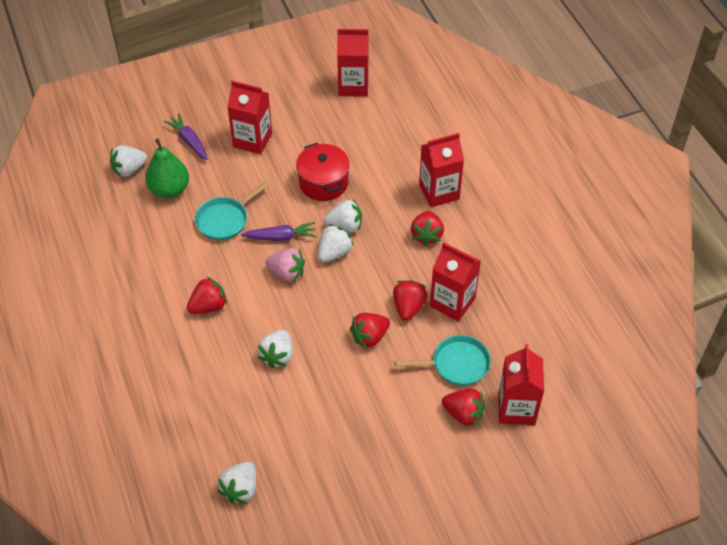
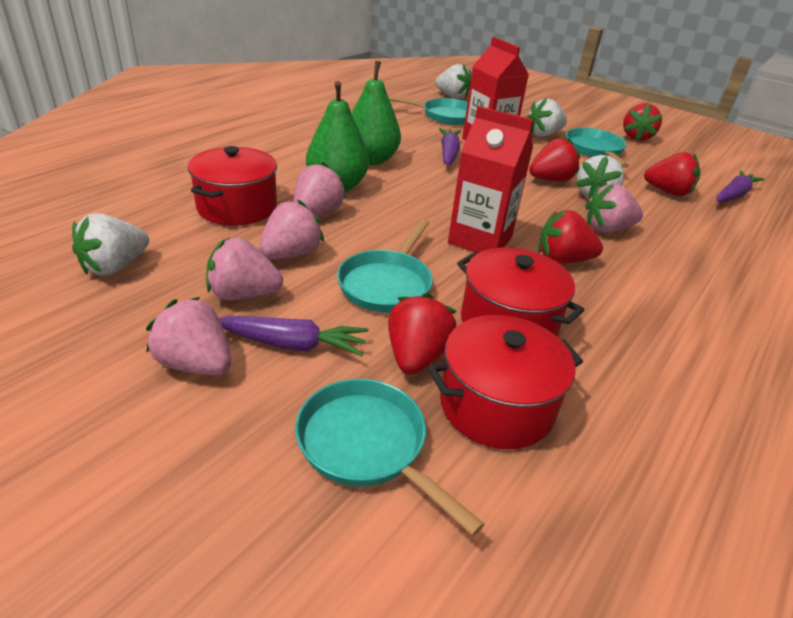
green pear: [145,139,189,198] = 1 -> [306,81,369,192] [351,61,401,165] = 2
pink strawberry: [265,248,305,282] = 1 -> [146,297,231,375] [206,238,283,300] [259,200,324,259] [294,162,346,216] [585,184,643,233] = 5
purple carrot: [164,113,208,160] [241,222,317,241] = 2 -> [219,316,369,356] [439,128,461,166] [716,171,765,202] = 3
red carton: [227,80,272,154] [337,29,369,97] [419,133,464,207] [430,242,481,321] [498,344,544,425] = 5 -> [448,106,533,253] [462,37,529,141] = 2
red pot: [296,143,350,201] = 1 -> [188,146,277,225] [428,315,583,449] [457,248,584,336] = 3
turquoise pan: [195,181,270,240] [394,335,491,386] = 2 -> [295,379,485,536] [337,219,433,313] [388,96,468,125] [566,128,629,168] = 4
white strawberry: [110,145,147,177] [218,462,256,504] [258,330,293,368] [318,224,354,262] [324,199,362,233] = 5 -> [72,213,149,276] [435,64,471,99] [527,98,567,137] [576,155,624,199] = 4

